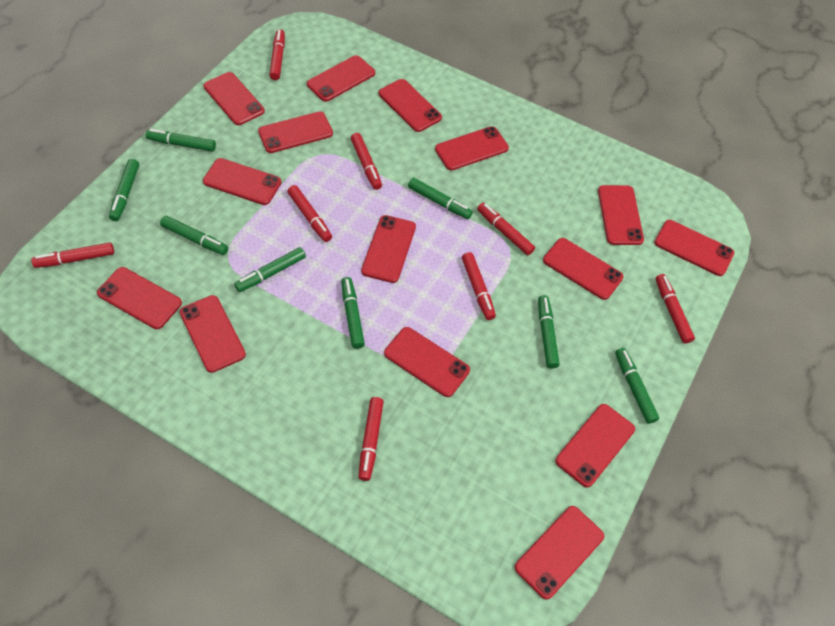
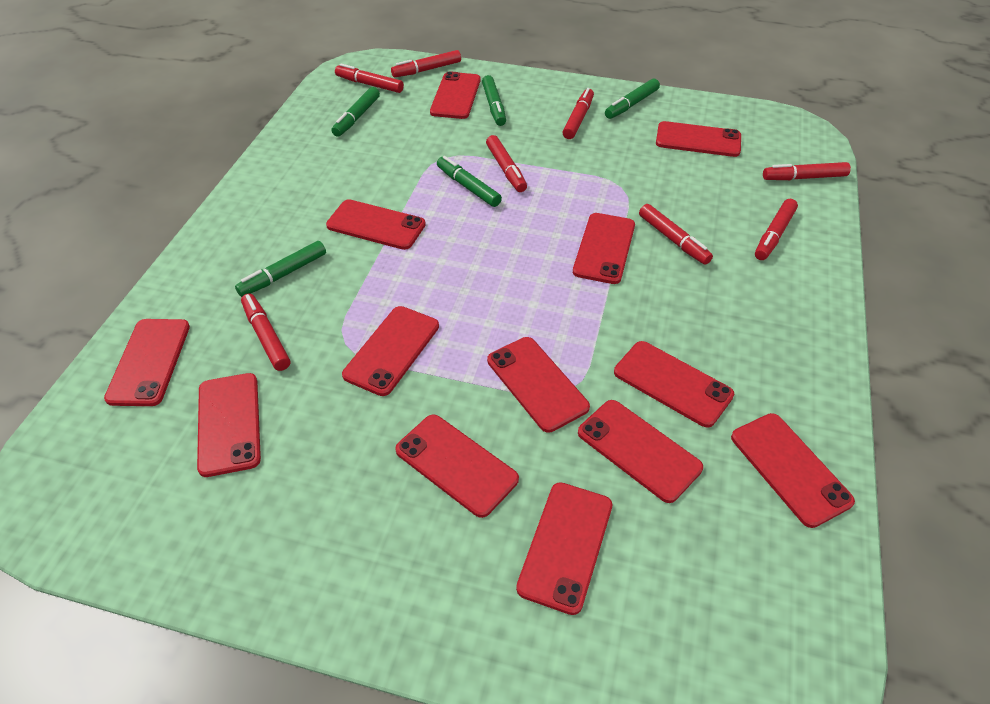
green marker: [109,159,139,221] [146,129,216,152] [160,216,228,255] [234,247,306,292] [341,277,365,349] [408,177,473,219] [538,295,560,368] [615,348,659,424] = 8 -> [235,241,326,297] [331,87,380,137] [437,156,502,207] [482,75,506,126] [605,78,660,119] = 5
red phone: [97,267,182,329] [180,295,246,373] [203,158,282,205] [204,72,265,125] [258,111,333,153] [307,55,375,102] [361,215,416,283] [379,79,442,132] [384,327,470,397] [435,126,509,171] [515,506,604,600] [543,238,624,300] [555,404,635,488] [598,185,644,245] [654,220,734,276] = 15 -> [104,319,190,406] [197,373,261,477] [326,199,426,250] [342,306,439,396] [395,415,519,518] [430,71,481,119] [487,337,590,433] [516,482,612,615] [573,213,635,284] [578,400,703,503] [614,341,734,428] [656,121,741,157] [731,413,855,528] = 13

